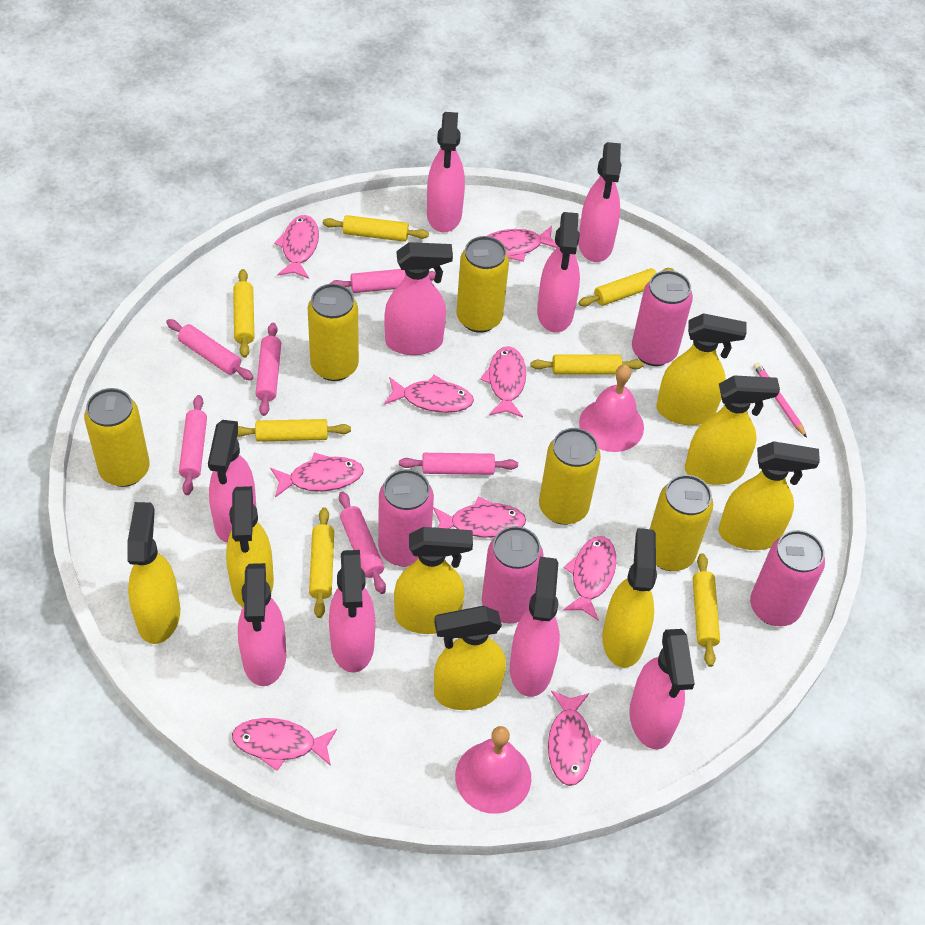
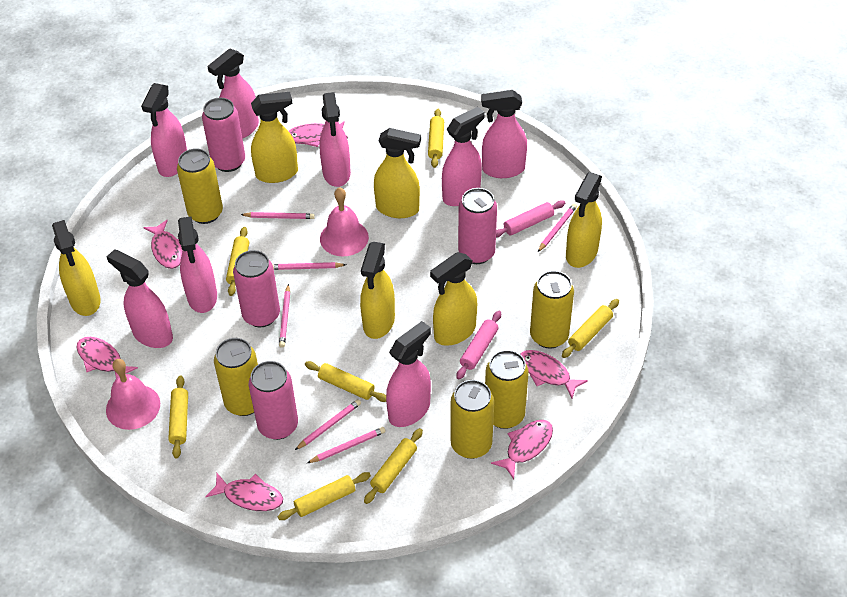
pink fish: [232,718,337,771] [270,453,364,498] [274,215,319,279] [384,375,474,413] [433,496,526,538] [480,346,526,418] [487,226,557,262] [548,691,602,786] [563,536,616,620] = 9 -> [77,337,138,379] [143,220,183,269] [205,473,283,511] [289,121,348,147] [491,420,553,479] [520,350,588,399] = 6
pink pencil: [753,362,807,438] = 1 -> [241,212,315,219] [273,262,346,270] [279,284,290,348] [295,399,361,450] [307,427,386,463] [538,203,577,252] = 6
pink rolling pin: [166,319,254,380] [179,395,207,495] [255,323,281,416] [329,269,436,293] [339,491,386,594] [399,453,518,475] = 6 -> [456,311,501,380] [496,200,565,237] = 2
pink spray bottle: [208,420,256,543] [238,563,286,686] [329,550,375,673] [384,242,453,355] [427,112,465,232] [510,557,560,697] [537,212,580,333] [578,142,622,262] [629,629,695,750] = 9 -> [106,249,173,348] [141,83,187,177] [178,216,217,313] [207,48,259,139] [319,92,351,187] [386,321,431,427] [442,107,485,206] [481,90,527,178] = 8
yellow spray bottle: [128,502,180,644] [226,486,274,607] [394,527,473,634] [434,606,506,710] [602,528,657,668] [656,313,747,425] [685,375,780,485] [718,441,820,550] = 8 -> [52,220,101,316] [251,92,298,183] [360,242,395,339] [374,128,421,218] [430,252,477,346] [566,172,602,268] = 6

